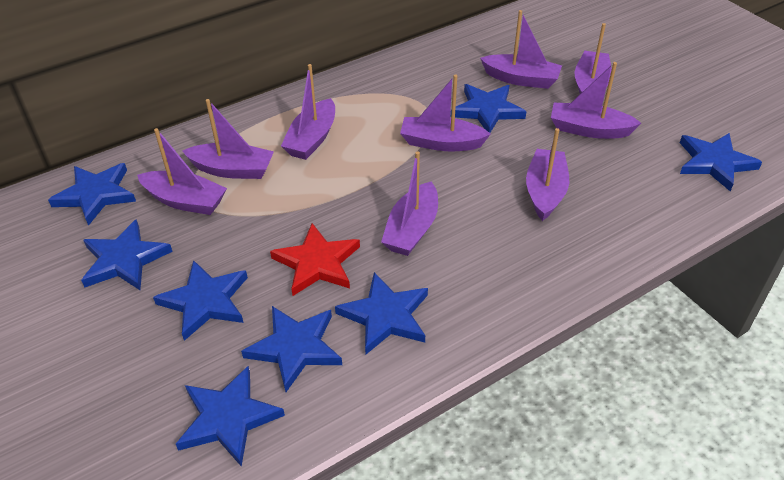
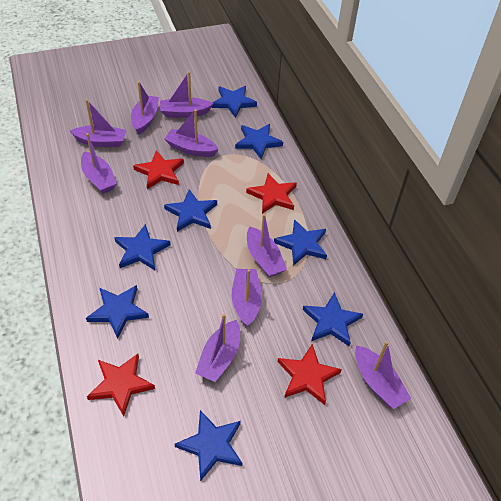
red star: [270,223,360,296] = 1 -> [87,354,155,416] [133,150,184,189] [246,173,297,214] [278,344,342,405] = 4

